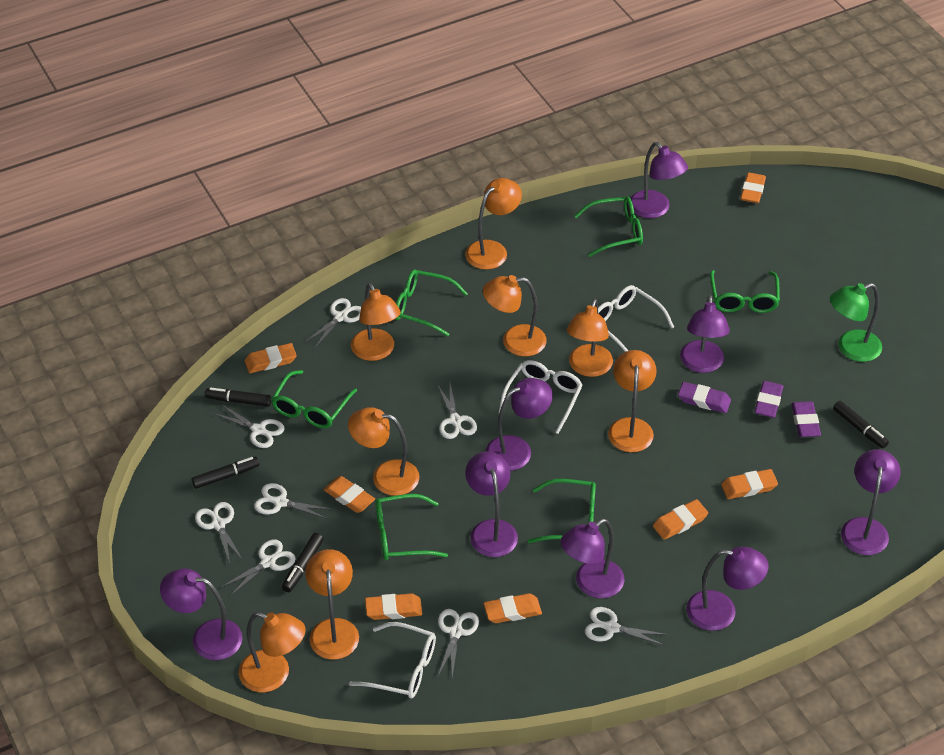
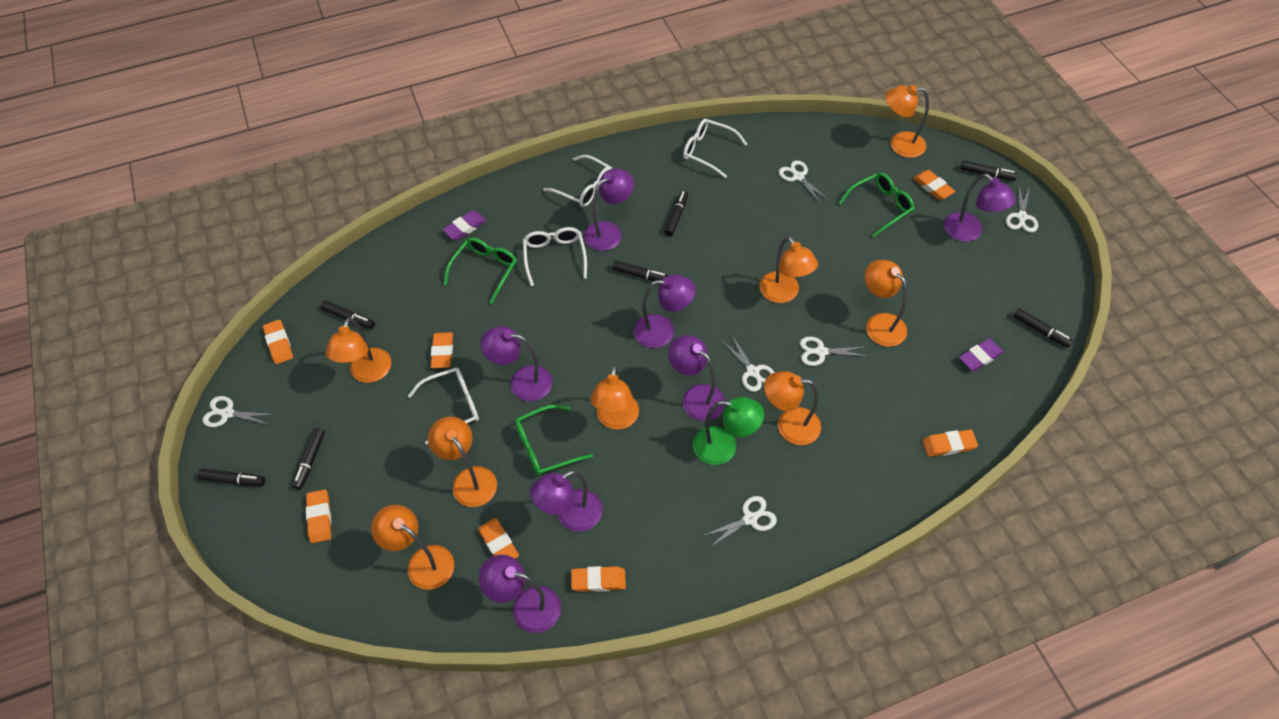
black marker: [192,457,259,489] [205,387,272,407] [282,533,324,592] [833,401,889,449] = 4 -> [198,469,265,486] [292,428,325,490] [320,301,375,329] [612,260,669,281] [664,190,688,236] [960,161,1018,181] [1013,308,1073,348] = 7
green glasses: [271,370,357,428] [375,494,448,560] [395,270,468,337] [528,479,596,543] [574,196,643,257] [710,270,780,313] = 6 -> [444,238,517,304] [515,405,593,476] [839,172,914,237] = 3
purple eraser: [678,382,731,413] [754,381,783,418] [791,401,821,437] = 3 -> [442,210,487,240] [959,339,1004,371] = 2
purple lamp: [160,568,243,660] [465,451,518,557] [485,378,553,471] [561,519,624,598] [630,142,688,218] [680,295,730,373] [686,547,769,631] [841,449,900,555] = 8 -> [479,555,561,633] [480,326,552,401] [530,470,602,532] [584,169,634,251] [633,275,696,348] [668,335,725,421] [944,174,1016,241] = 7
white glasses: [349,622,436,699] [499,360,583,434] [598,285,674,352] = 3 -> [408,368,479,445] [523,227,587,286] [543,155,612,207] [683,119,747,178] = 4
white scissors: [195,502,243,564] [213,404,285,448] [222,540,296,596] [254,483,331,519] [305,298,361,348] [437,384,477,439] [438,609,479,678] [585,607,668,646] = 8 -> [203,396,275,427] [703,496,777,547] [722,336,775,392] [779,160,829,204] [800,337,869,366] [1006,185,1038,232] = 6

